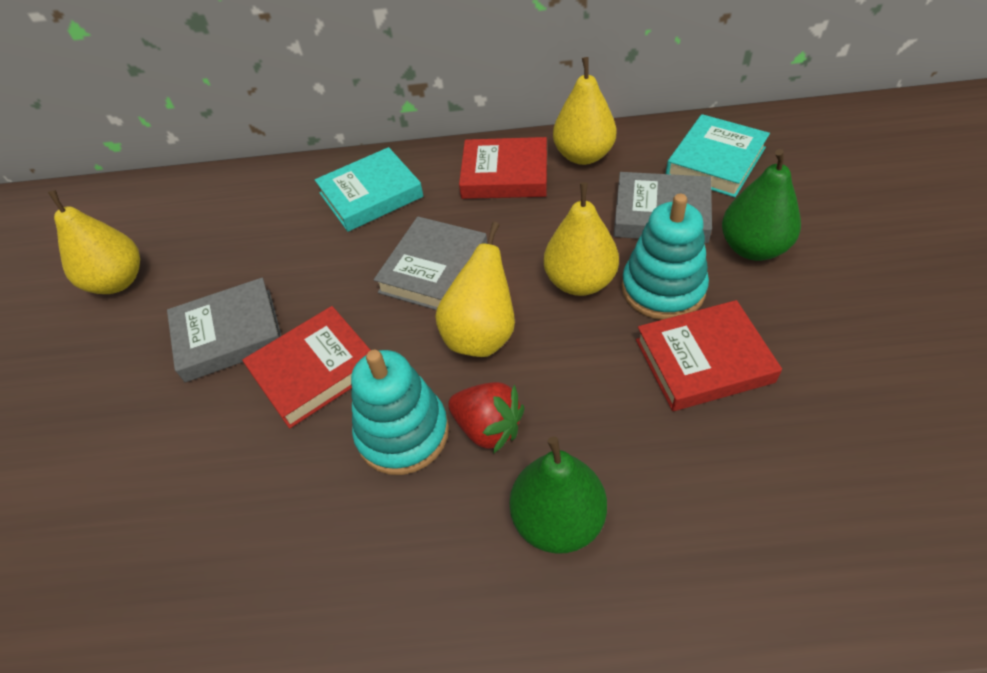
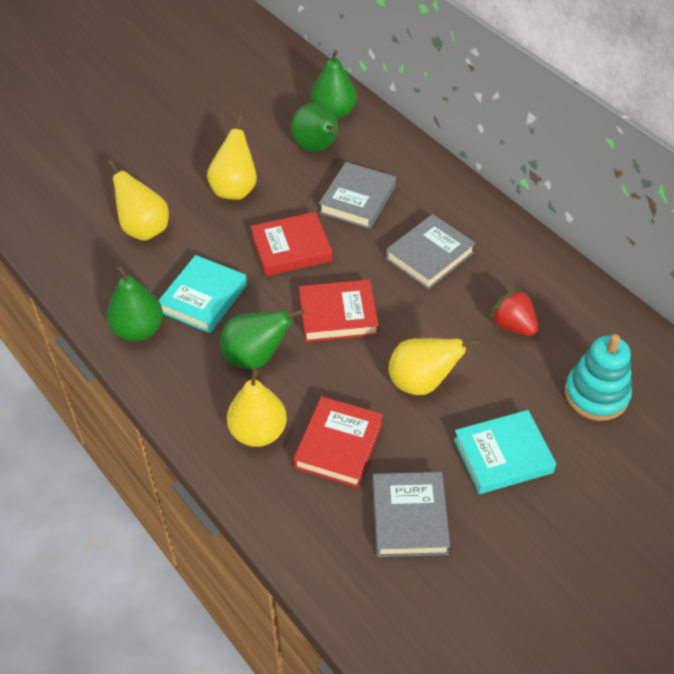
green pear: [510,436,607,554] [722,149,801,261] = 2 -> [107,266,163,341] [220,309,304,369] [291,103,338,151] [311,50,357,119] = 4
turquoise stacking toy: [351,350,449,475] [622,194,709,320] = 2 -> [565,334,632,421] = 1

